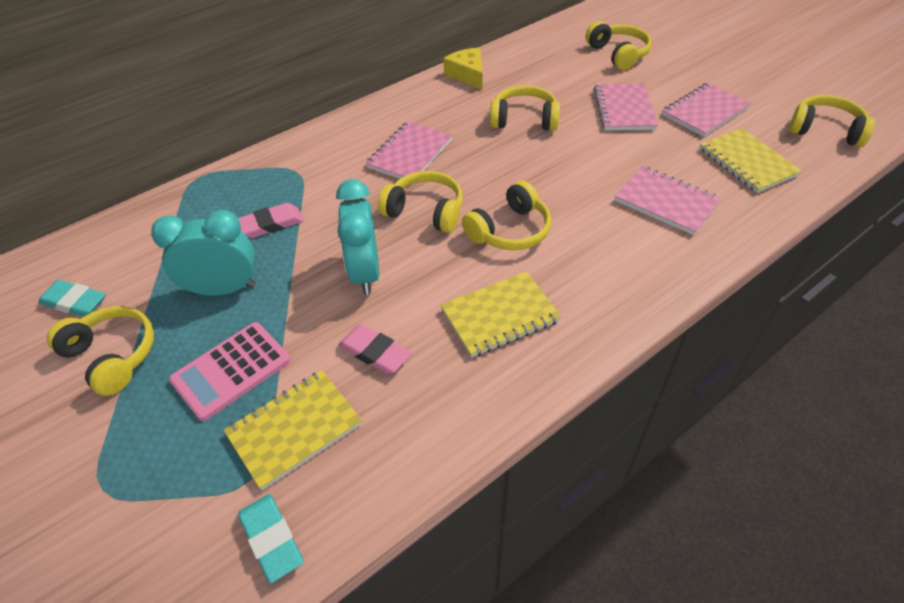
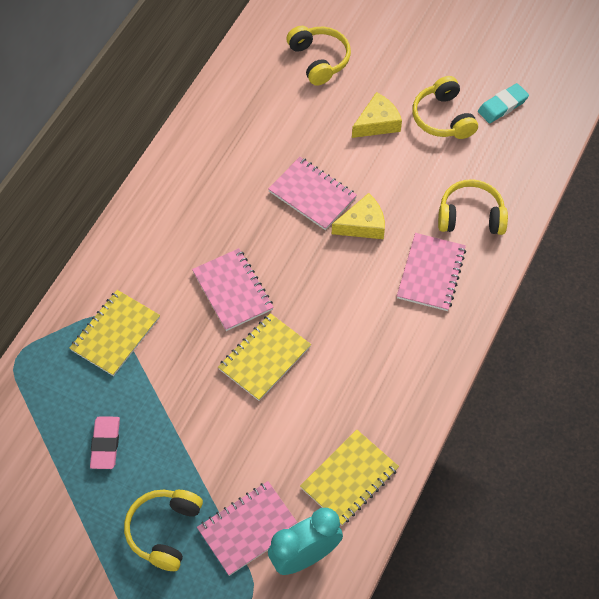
pink calculator: [169,322,291,421] = 1 -> none = 0
pink eraser: [238,203,304,238] [338,324,411,374] = 2 -> [90,416,120,469] = 1
turquoise clock: [151,210,256,296] [336,179,379,295] = 2 -> [268,508,343,575] = 1
turquoise eraser: [38,280,106,317] [238,494,303,584] = 2 -> [478,83,529,123] = 1
yellow cheese: [443,48,483,90] = 1 -> [332,193,385,239] [352,92,402,138] = 2
yellow headphones: [47,306,154,396] [378,171,463,233] [462,181,551,251] [490,85,560,131] [586,21,652,70] [789,95,875,147] = 6 -> [124,490,203,571] [286,26,351,86] [412,76,478,139] [438,179,508,235] = 4

